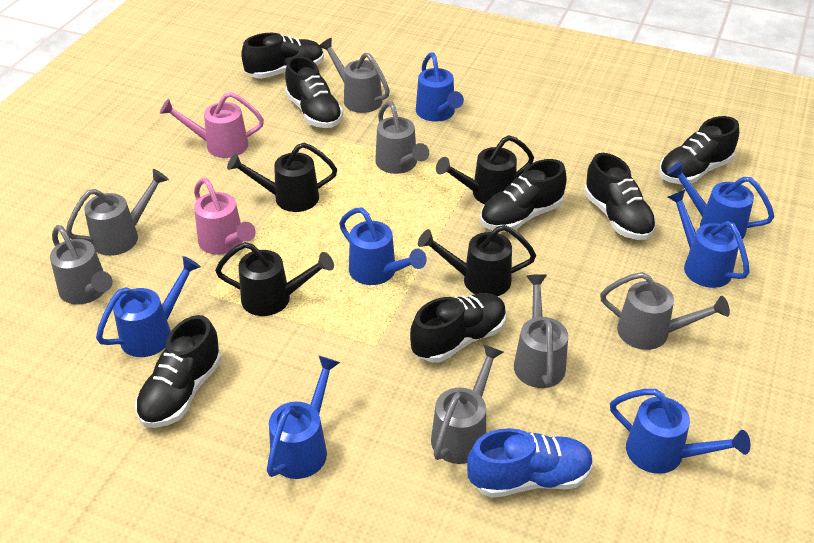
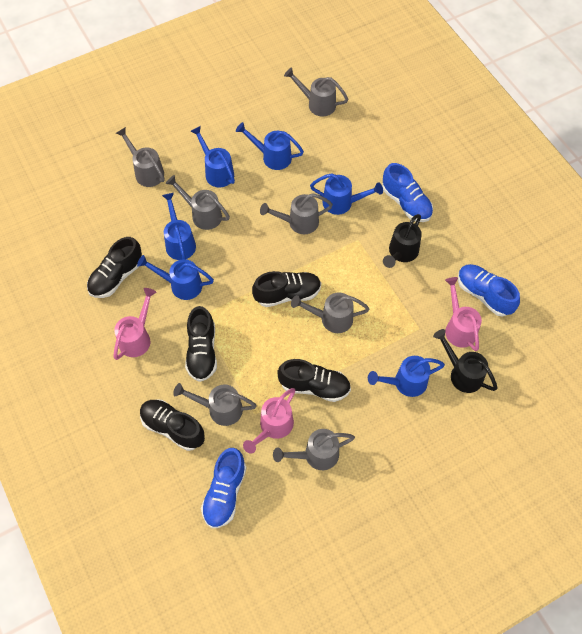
black shoe: [135,315,222,428] [241,33,324,79] [285,56,343,128] [410,293,507,362] [480,159,567,232] [584,153,656,240] [659,116,739,184] = 7 -> [87,237,142,298] [140,399,205,451] [185,306,217,382] [252,271,321,307] [277,359,351,402] = 5
black watering can: [215,242,334,316] [227,143,337,212] [418,225,536,296] [436,135,534,204] = 4 -> [383,214,422,268] [433,329,498,393] = 2
blue shoe: [467,428,593,498] = 1 -> [201,448,246,528] [382,163,433,222] [458,264,520,317] = 3
blue watering can: [96,256,201,357] [267,356,340,479] [339,208,427,285] [416,52,464,122] [610,389,751,474] [667,161,774,239] [668,190,749,288] = 7 -> [137,255,214,300] [162,193,196,260] [190,126,235,187] [236,122,304,170] [310,173,383,215] [368,356,445,397] = 6
pink watering can: [160,92,264,158] [194,178,256,255] = 2 -> [113,288,156,360] [243,388,295,454] [445,277,482,351] = 3

